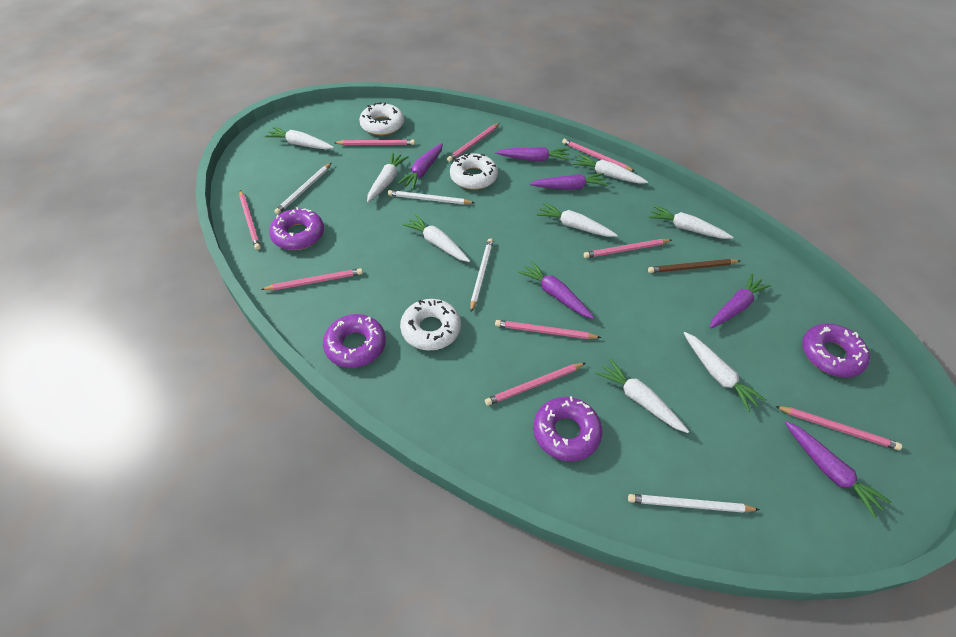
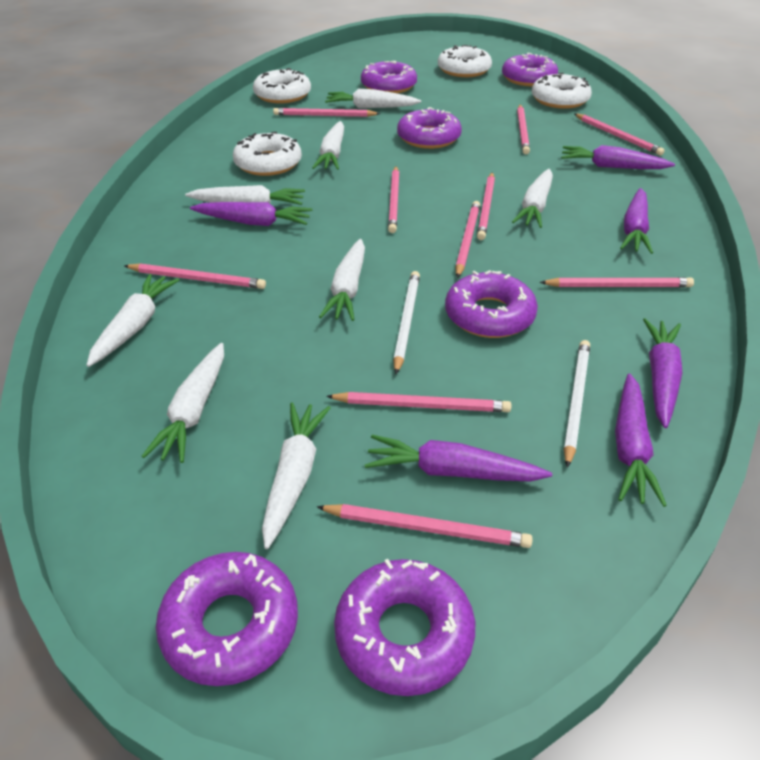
brown pencil: [648,259,740,273] = 1 -> none = 0
pink pencil: [239,190,261,250] [261,268,363,290] [334,139,415,145] [447,123,500,162] [485,363,586,406] [495,320,601,339] [562,139,634,171] [584,239,671,258] [775,406,902,450] = 9 -> [125,263,266,289] [273,108,381,117] [317,504,533,548] [326,392,511,412] [388,166,400,233] [455,201,480,278] [477,172,495,240] [517,105,530,154] [540,277,694,287] [575,114,665,156] = 10
purple donut: [269,207,324,250] [323,314,386,368] [533,396,602,462] [802,323,870,378] = 4 -> [156,552,298,686] [334,559,475,696] [361,61,417,94] [397,107,462,149] [445,270,538,338] [502,53,558,86] = 6
white donut: [359,102,404,136] [400,299,461,350] [450,153,498,190] = 3 -> [233,132,302,176] [253,68,311,103] [438,45,492,77] [532,73,592,109] = 4
white pencil: [274,163,331,214] [388,190,474,204] [470,238,493,312] [628,494,760,513] = 4 -> [393,271,420,374] [564,340,590,468] = 2

